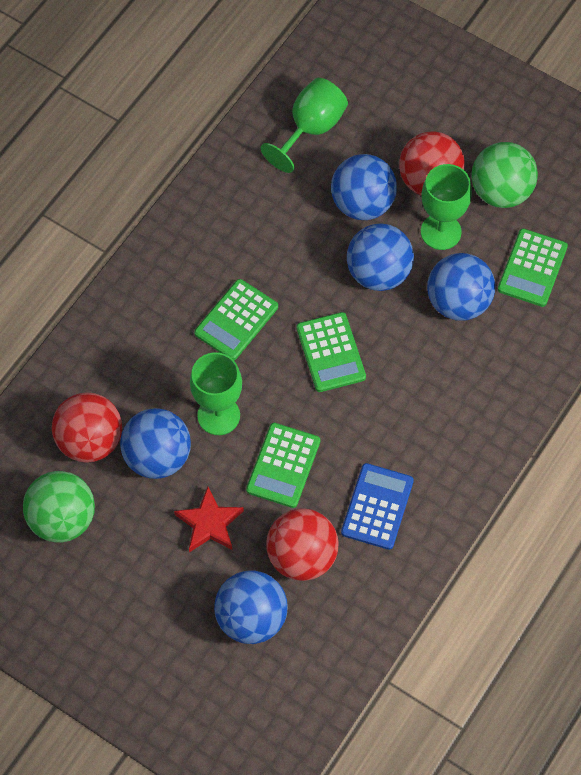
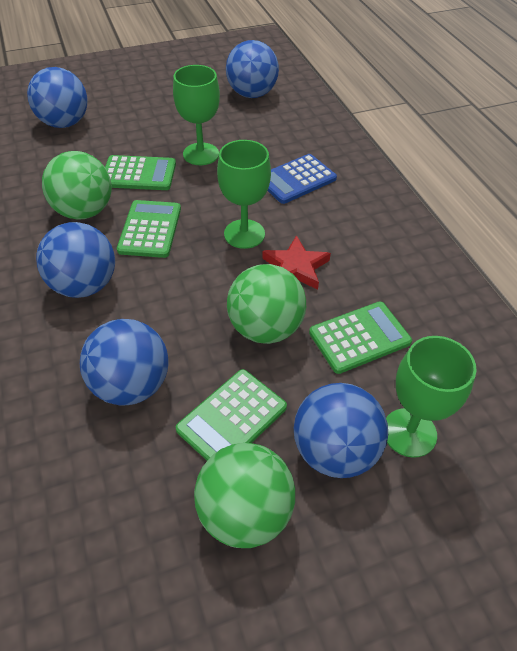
green ball: [23,471,95,543] [471,142,538,208] = 2 -> [42,151,112,220] [194,443,295,548] [227,264,306,344] = 3
red ball: [52,392,122,463] [266,508,339,581] [399,131,465,196] = 3 -> none = 0

